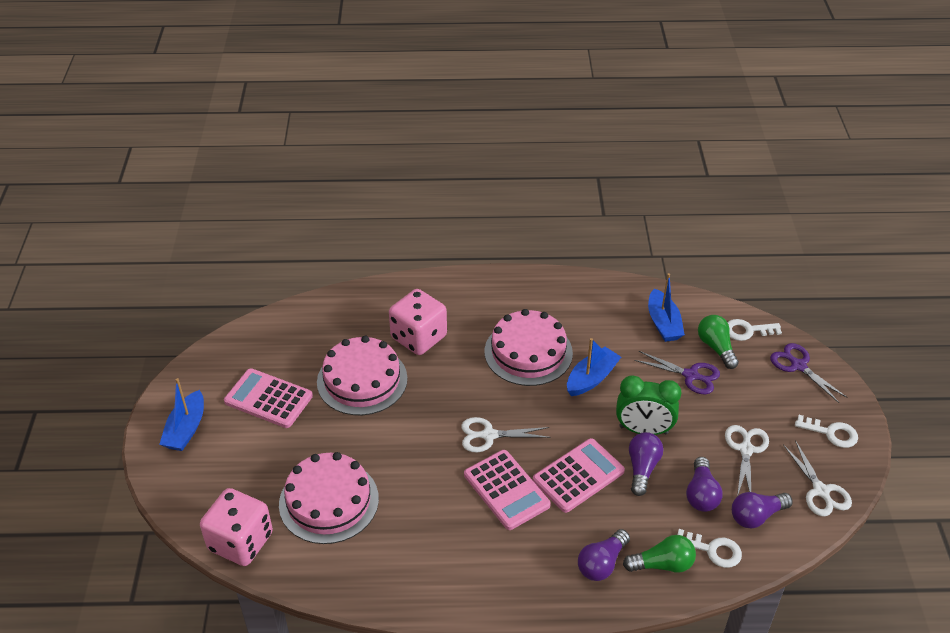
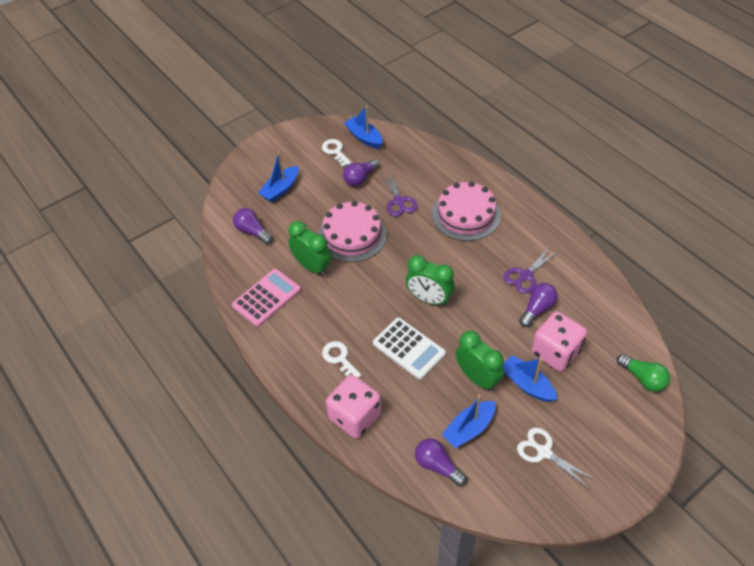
blue boat: [159,378,204,451] [567,338,621,396] [648,273,685,342] = 3 -> [258,151,299,202] [344,105,382,149] [441,395,496,448] [503,355,557,402] = 4
green clock: [616,375,682,435] = 1 -> [288,221,331,276] [406,255,455,306] [456,331,504,391] = 3
green light bulb: [623,535,696,573] [698,315,739,369] = 2 -> [617,354,670,392] = 1
pink cake: [279,452,379,544] [317,336,408,415] [485,309,573,386] = 3 -> [318,201,387,262] [432,181,501,241] = 2
pink calculator: [224,368,313,428] [464,450,551,530] [533,438,625,513] = 3 -> [232,269,301,327] = 1
white calculator: none = 0 -> [373,318,446,380] = 1
white key: [678,529,742,568] [727,319,782,341] [795,415,858,448] = 3 -> [322,139,351,167] [322,341,361,378] = 2
white scissors: [461,417,550,452] [725,425,769,496] [783,440,852,516] = 3 -> [517,428,595,488] = 1

